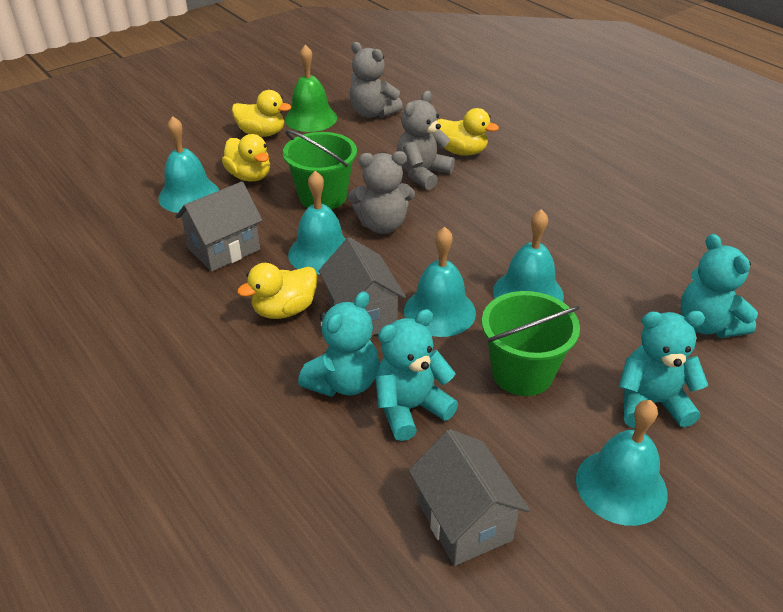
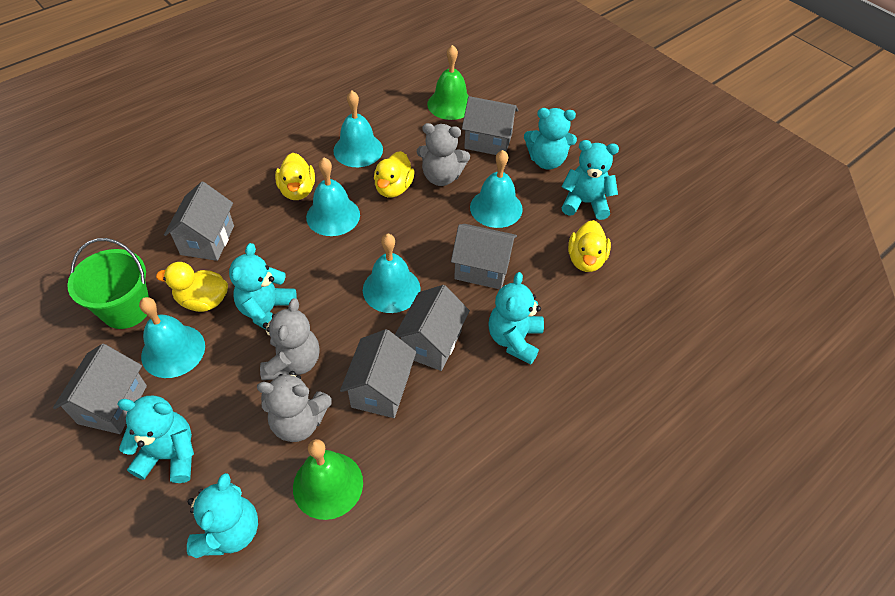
green bell: [285,45,337,132] = 1 -> [293,439,363,520] [427,45,469,120] = 2
green bucket: [283,130,357,210] [482,291,580,396] = 2 -> [67,238,149,329] = 1
grey house: [175,182,263,272] [319,237,406,335] [409,429,530,566] = 3 -> [53,344,147,434] [164,182,234,261] [340,329,416,418] [395,285,470,371] [451,224,517,289] [462,96,518,155] = 6
turquoise teddy bear: [298,291,379,397] [375,309,458,441] [619,311,708,428] [681,234,758,338] = 4 -> [117,396,194,483] [187,473,258,558] [229,243,297,330] [488,272,544,365] [524,108,577,170] [562,140,619,220] = 6

